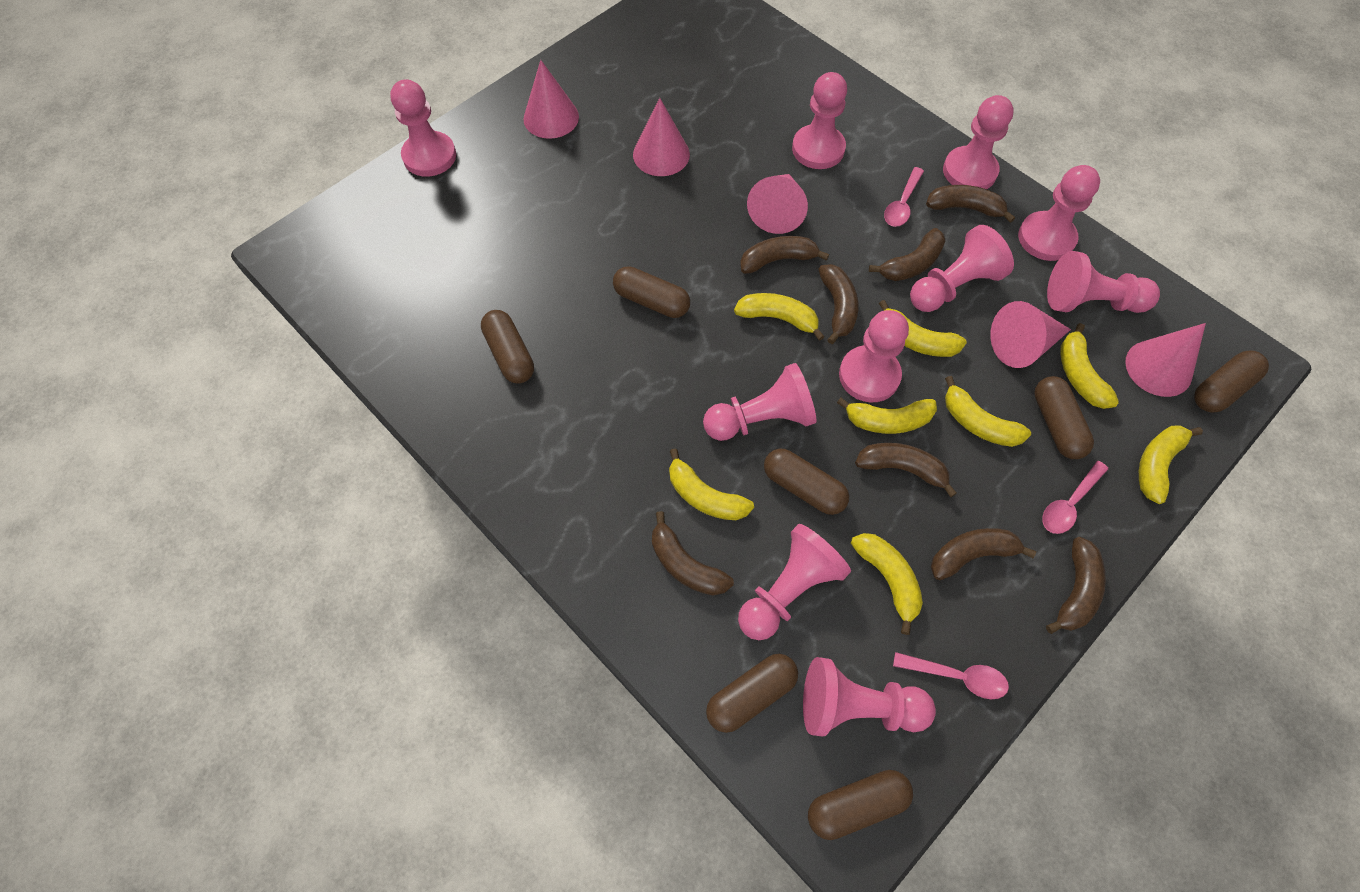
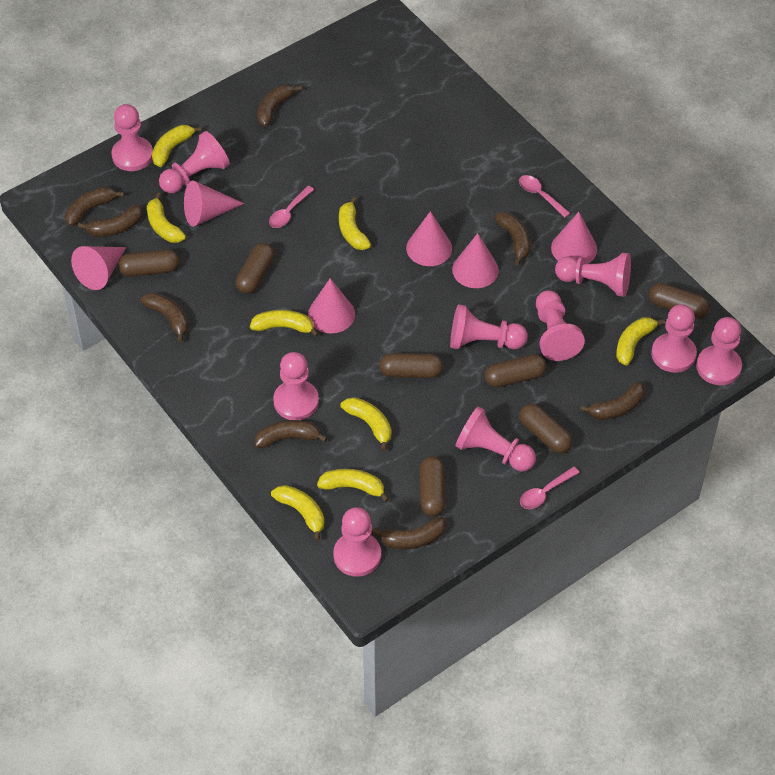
pink cone: [524,60,579,139] [633,98,690,176] [747,174,808,234] [990,301,1071,368] [1125,323,1206,397] = 5 -> [71,246,126,290] [184,180,245,227] [308,278,355,333] [406,211,452,266] [452,233,499,288] [551,212,597,264] = 6

